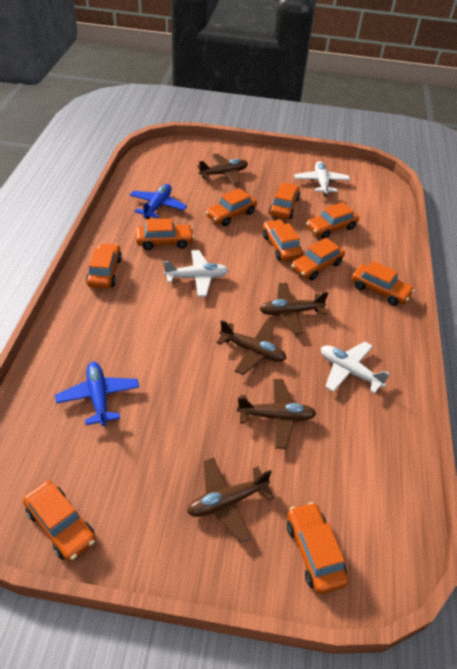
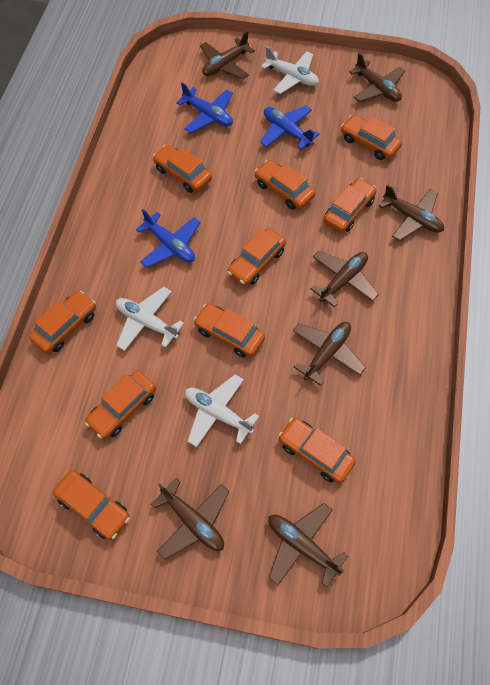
blue plane: [55,362,139,426] [130,184,187,219] = 2 -> [136,209,201,268] [176,82,233,133] [260,105,320,150] = 3
brown plane: [187,458,274,543] [197,153,248,185] [216,320,287,375] [237,379,317,449] [260,283,329,334] = 5 -> [151,478,230,560] [200,31,255,79] [268,503,348,587] [293,322,366,386] [311,251,379,307] [349,53,405,102] [379,184,444,241] = 7

